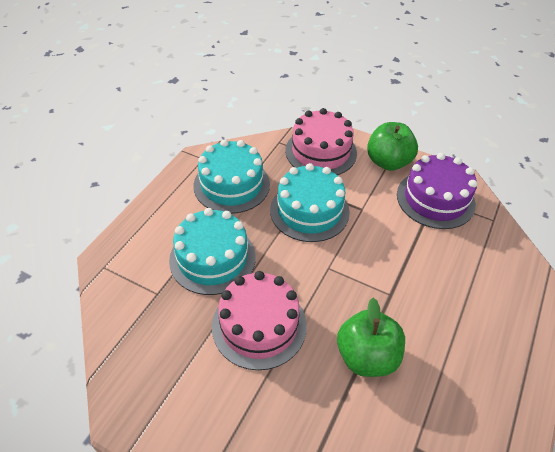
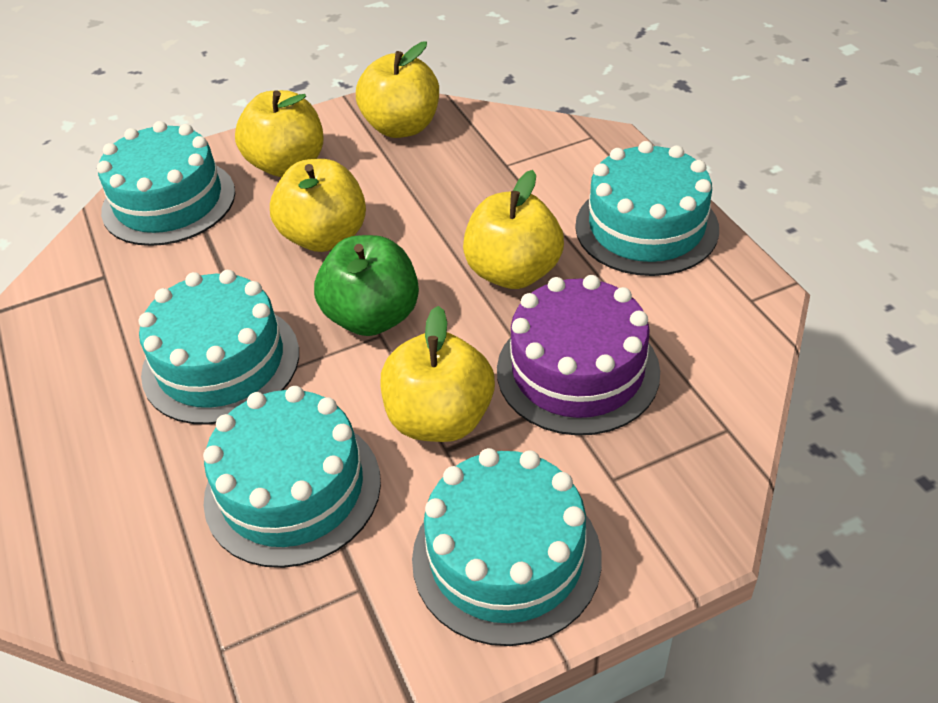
green apple: [337,298,405,377] [367,122,418,171] = 2 -> [314,235,419,336] = 1
pink cake: [212,271,307,370] [285,108,357,175] = 2 -> none = 0
turquoise cake: [169,208,256,295] [193,139,270,214] [270,163,350,242] = 3 -> [97,121,235,246] [139,270,299,425] [203,386,381,568] [412,448,602,646] [575,141,719,276] = 5
yellow apple: none = 0 -> [235,90,324,177] [270,159,366,252] [356,41,439,138] [381,306,495,442] [463,170,564,289] = 5

